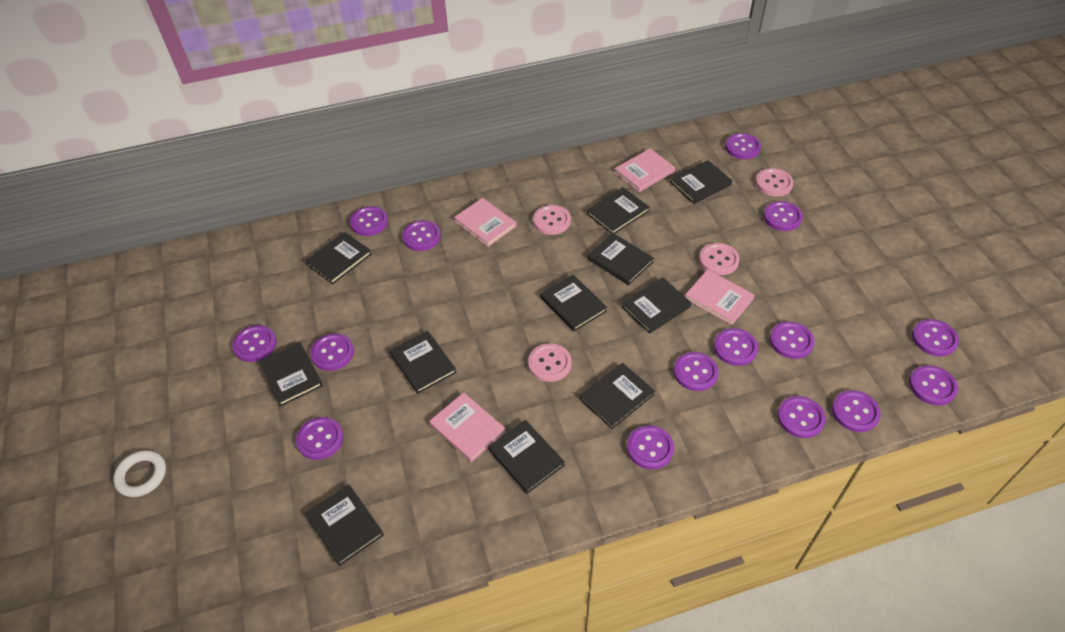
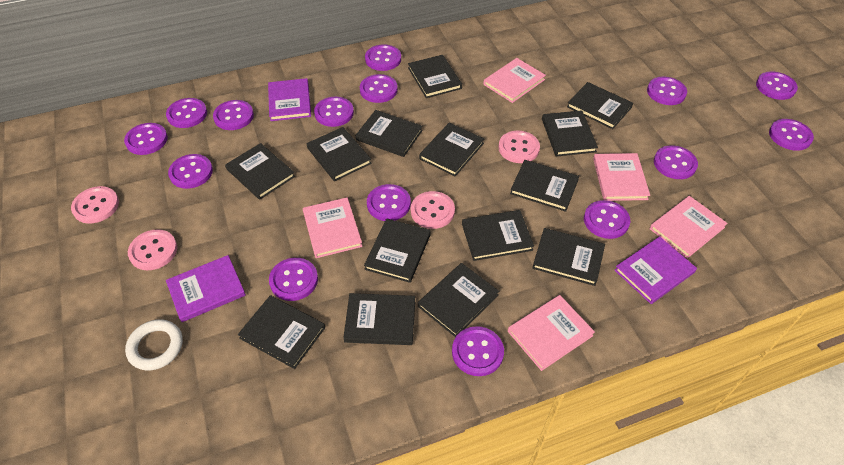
black book: [259,342,323,407] [305,232,372,284] [305,485,384,566] [389,331,457,394] [488,420,565,494] [540,274,607,332] [580,363,655,429] [587,187,650,234] [587,233,654,285] [622,277,691,334] [670,160,732,204] = 11 -> [225,143,295,200] [238,295,325,369] [307,127,372,181] [343,293,415,345] [355,110,423,157] [364,218,431,283] [408,55,462,98] [418,263,499,337] [419,123,484,177] [462,210,534,261] [510,160,579,212] [532,228,605,286] [542,110,598,157] [567,82,633,129] = 14
pink book: [429,392,506,462] [454,198,517,247] [614,149,675,192] [685,270,755,325] = 4 -> [303,197,362,258] [483,58,546,103] [508,295,595,371] [593,153,650,201] [650,196,727,258] = 5
purple book: none = 0 -> [166,255,246,322] [268,78,311,121] [614,236,697,304] = 3

